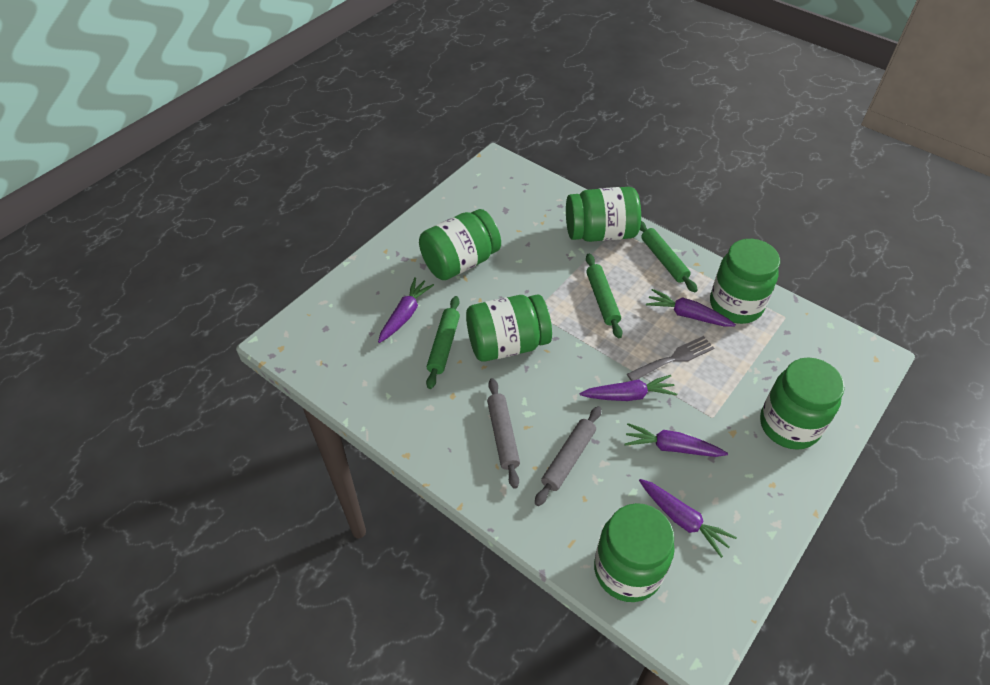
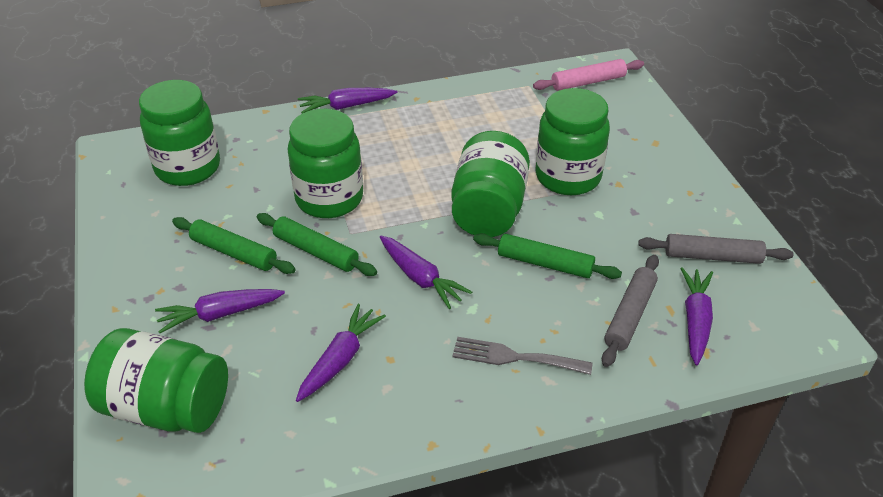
green jar: [419,209,501,280] [466,294,552,362] [566,187,641,242] [594,503,675,602] [710,239,780,324] [760,358,845,450] = 6 -> [84,328,228,433] [139,80,220,186] [287,109,363,218] [451,131,530,237] [535,88,610,195] = 5
pink rolling pin: none = 0 -> [533,59,644,91] = 1

